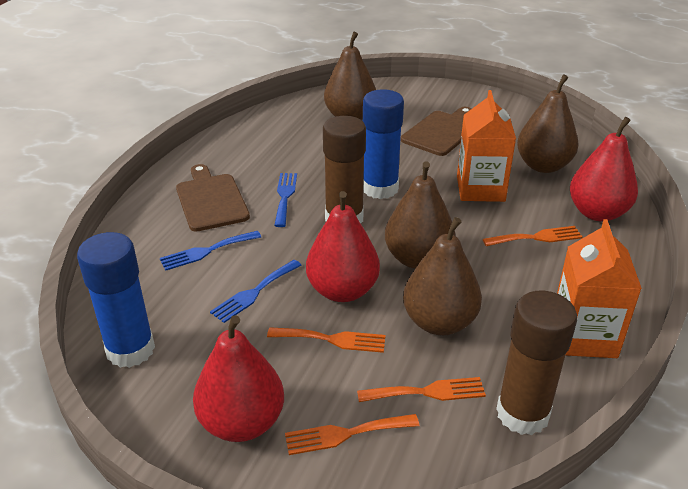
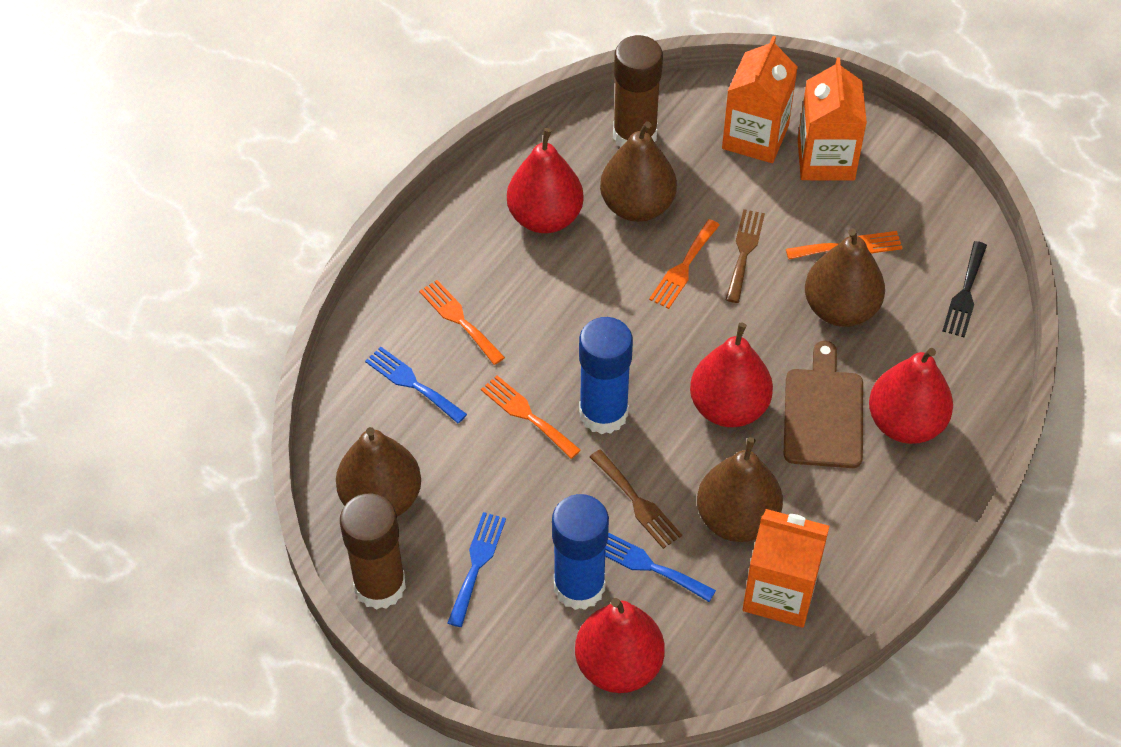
black fork: none = 0 -> [942,241,987,338] = 1
brown cutting board: [176,164,250,231] [401,107,472,156] = 2 -> [784,341,863,468] = 1
brown fork: none = 0 -> [590,450,682,549] [726,209,765,303] = 2
orange carton: [457,90,516,202] [557,219,642,358] = 2 -> [722,36,798,163] [742,509,829,628] [798,57,867,181] = 3
red pear: [193,315,284,442] [306,191,380,302] [570,117,638,222] = 3 -> [507,128,584,233] [575,598,664,693] [690,323,773,427] [869,348,953,444] = 4

